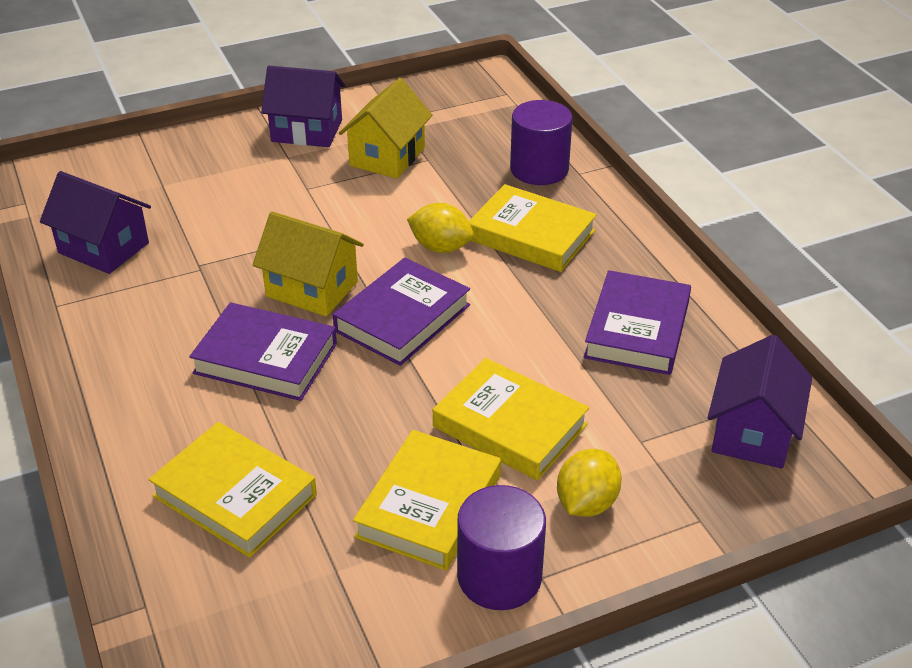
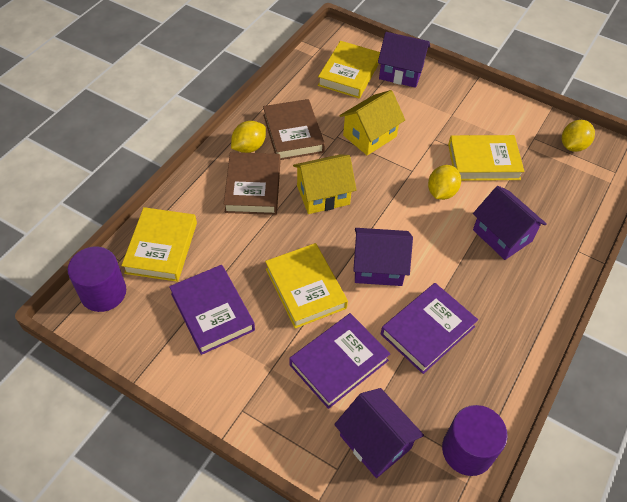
brown book: none = 0 -> [224,152,280,215] [263,99,325,160] = 2
purple house: [40,171,151,274] [261,66,346,147] [708,335,812,468] = 3 -> [334,388,424,478] [353,228,413,286] [378,32,430,88] [473,186,547,260] = 4
yellow lemon: [407,203,474,253] [557,449,622,517] = 2 -> [231,121,266,153] [428,165,461,200] [562,120,595,152] = 3

